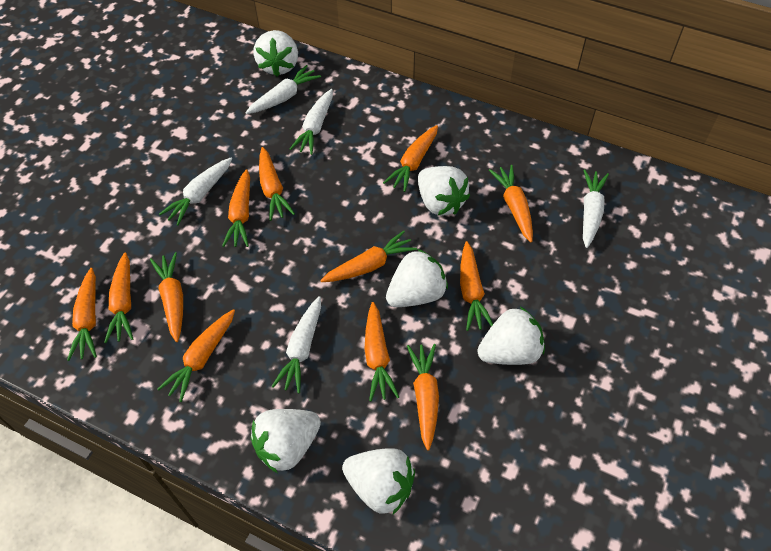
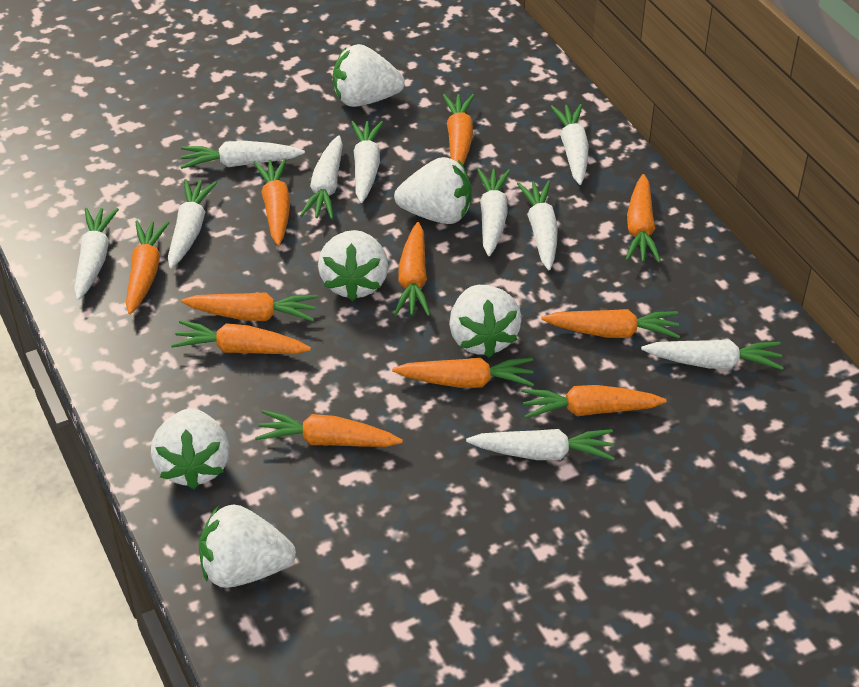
orange carrot: [67,268,97,361] [104,252,133,343] [150,252,183,342] [157,309,235,402] [222,169,250,247] [259,147,295,221] [320,231,417,282] [364,302,399,402] [383,125,438,192] [407,344,439,451] [460,241,493,331] [489,165,533,242] = 12 -> [126,221,170,315] [171,320,311,354] [181,292,318,321] [253,158,290,246] [255,410,403,447] [392,358,534,388] [394,222,430,316] [443,94,474,165] [521,385,667,419] [541,309,680,338] [626,174,661,263] = 11
white carrot: [159,158,232,226] [245,65,321,114] [271,296,321,394] [290,89,333,155] [583,170,609,248] = 5 -> [74,208,119,300] [168,179,217,268] [181,141,305,169] [300,135,343,220] [351,121,383,203] [466,429,615,460] [477,168,510,256] [517,180,558,270] [550,104,589,185] [641,339,784,370] = 10

